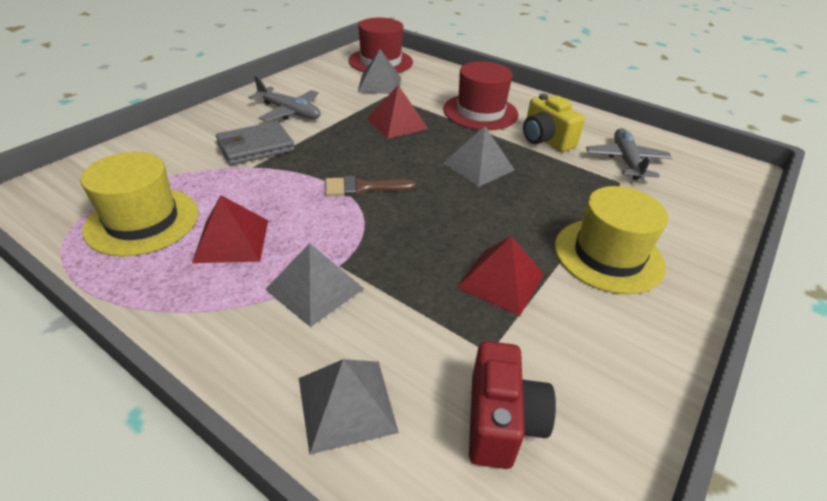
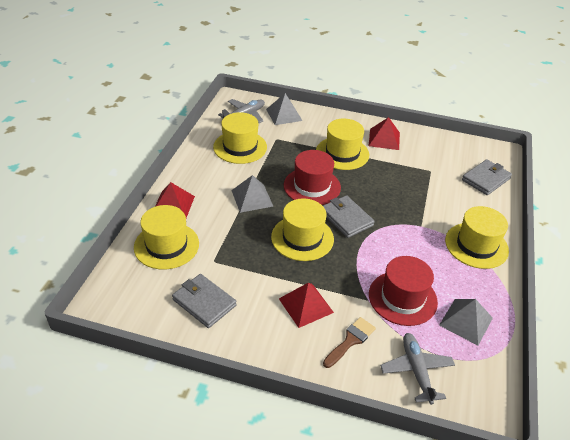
grey pyramid: [265,243,364,327] [299,359,399,455] [358,49,401,94] [443,126,515,187] = 4 -> [231,175,273,213] [266,93,303,125] [439,299,493,345] = 3
grey wallet: [216,121,295,165] = 1 -> [172,274,236,328] [323,195,375,238] [462,159,512,195] = 3
red camera: [469,341,556,469] = 1 -> none = 0
yellow camera: [523,93,585,152] = 1 -> none = 0
yellow hat: [81,152,198,256] [555,186,668,294] = 2 -> [134,205,199,270] [213,112,267,164] [271,199,334,261] [316,119,369,170] [445,206,509,269] = 5

